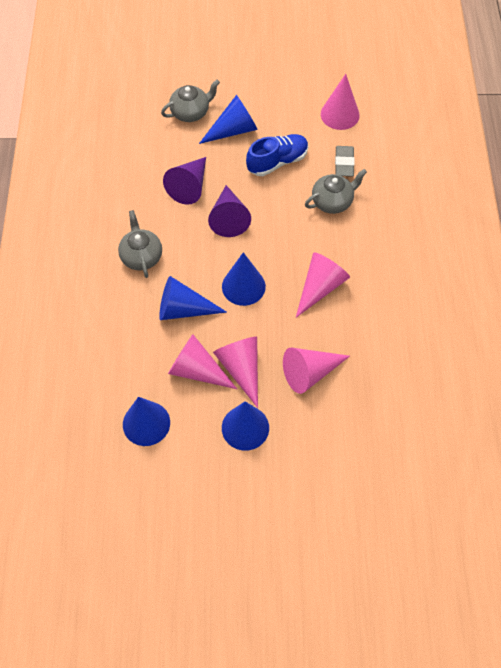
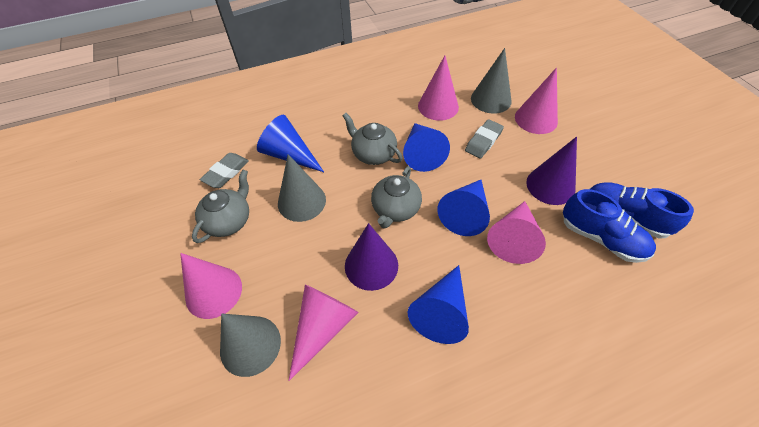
blue cone: [123,397,170,446] [159,276,227,320] [199,95,258,144] [222,252,266,306] [222,401,269,451] = 5 -> [257,115,324,172] [403,123,450,172] [408,265,469,344] [438,180,490,236] = 4
blue shoe: [246,134,308,176] = 1 -> [563,189,656,263] [589,182,694,239] = 2
grey cone: none = 0 -> [220,314,281,377] [278,154,326,222] [471,48,512,113] = 3
grey eraser: [335,146,355,177] = 1 -> [200,153,249,188] [465,119,504,159] = 2

